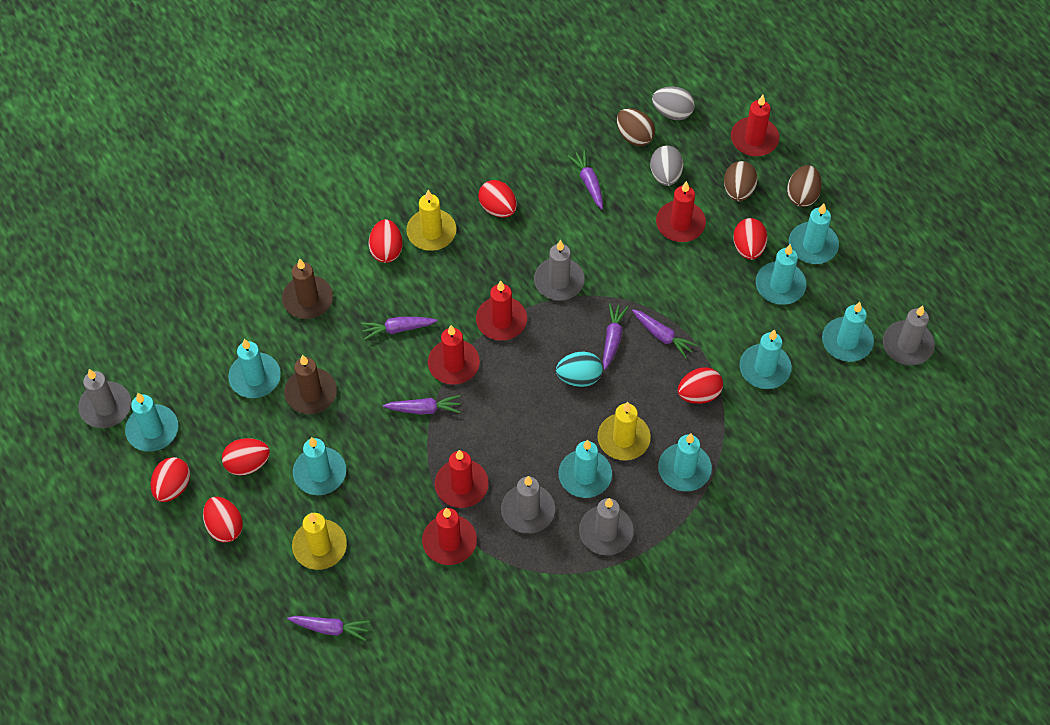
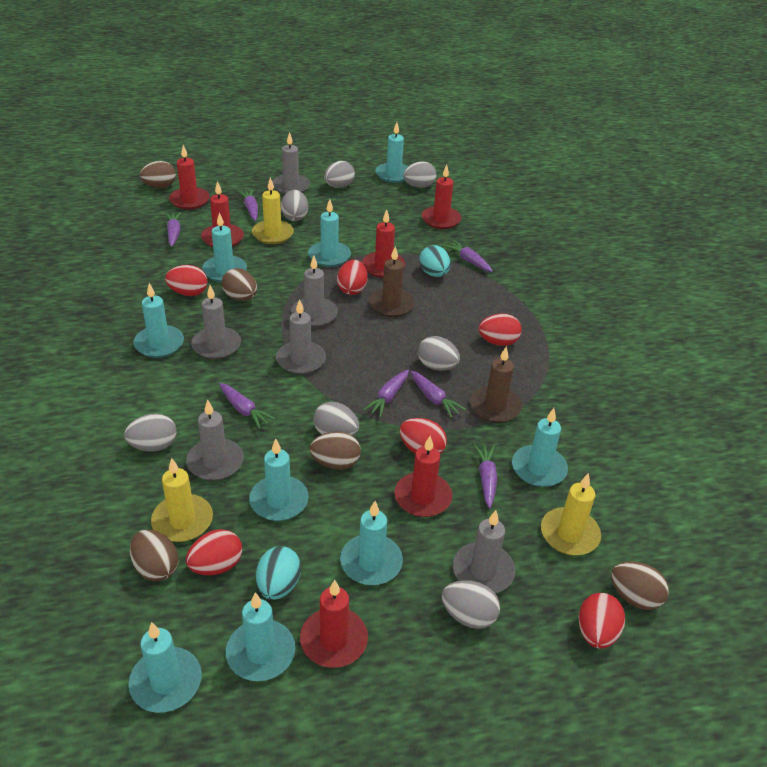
brown egg: [617,108,655,146] [724,161,758,201] [787,165,822,207] = 3 -> [130,530,179,581] [140,161,176,188] [222,268,257,301] [310,431,361,470] [611,561,669,610] = 5
grey candle: [78,369,131,428] [501,476,555,534] [534,240,585,301] [579,498,634,555] [883,306,935,365] = 5 -> [186,399,244,481] [191,285,241,359] [272,132,310,195] [276,299,326,374] [291,256,338,327] [453,510,515,593] = 6
grey egg: [650,145,683,186] [652,86,695,120] = 2 -> [124,414,177,452] [281,190,308,221] [313,402,359,436] [324,161,355,188] [403,162,436,188] [418,336,460,371] [442,580,500,629] = 7
purple carrot: [287,616,370,641] [361,317,437,340] [383,395,461,414] [568,150,603,209] [603,303,628,370] [632,309,698,359] = 6 -> [165,212,181,247] [219,383,276,429] [238,189,258,221] [363,369,409,418] [410,371,466,418] [443,240,493,272] [474,444,497,508] = 7
red egg: [150,457,190,502] [203,497,243,543] [222,438,270,475] [369,219,402,263] [478,180,517,218] [678,367,723,404] [733,218,767,260] = 7 -> [165,265,207,296] [186,529,242,575] [337,260,368,295] [400,418,447,454] [479,313,522,346] [579,593,625,649] = 6
turquoise egg: [556,352,603,387] = 1 -> [256,546,301,600] [419,245,451,277] = 2

